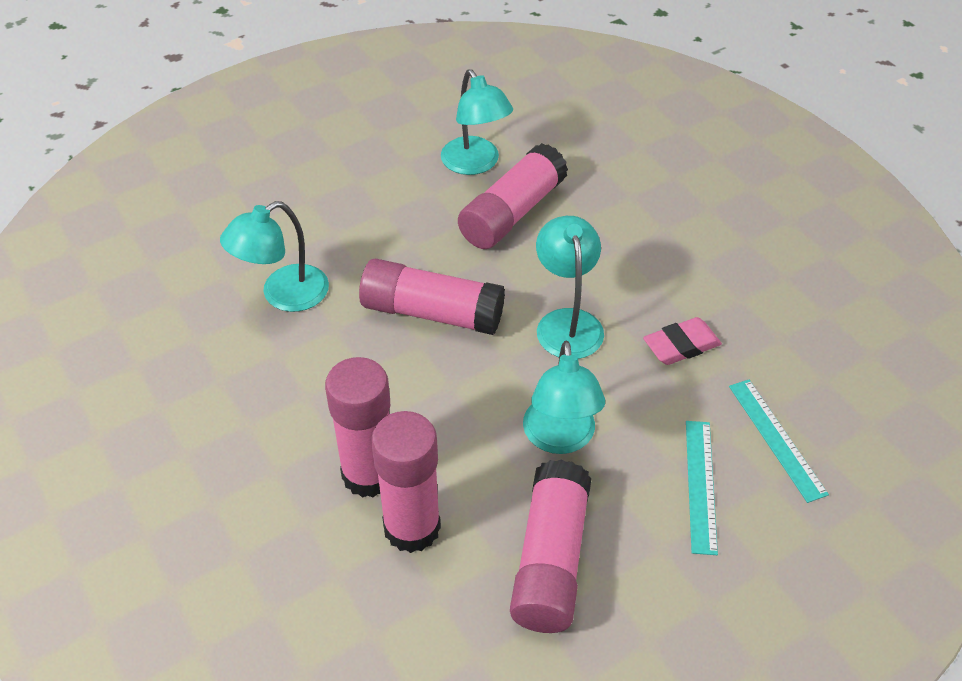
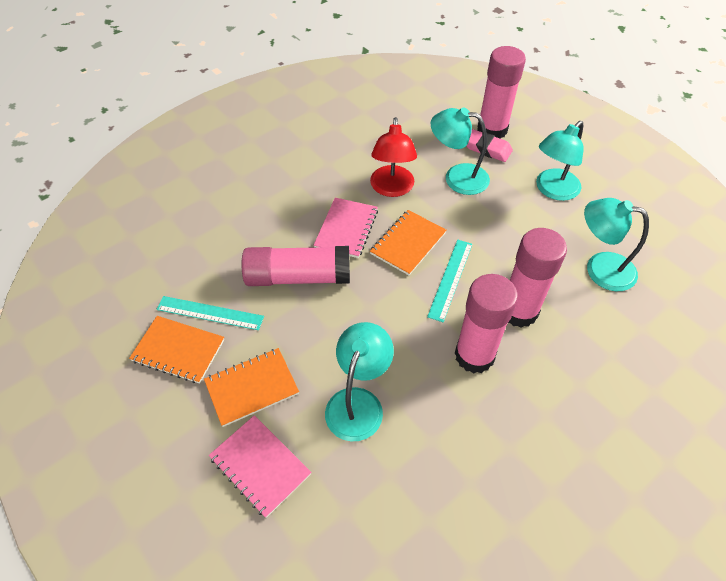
orange notebook: none = 0 -> [129,316,224,384] [204,348,299,427] [370,210,447,275] = 3
pink glue stick: [325,357,390,498] [359,259,505,335] [371,411,441,553] [458,143,568,249] [510,460,592,633] = 5 -> [242,246,350,286] [455,274,518,374] [477,46,526,139] [508,228,567,328] = 4
pink notebook: none = 0 -> [209,415,312,518] [314,198,378,258] = 2
red lamp: none = 0 -> [370,117,417,197] = 1

